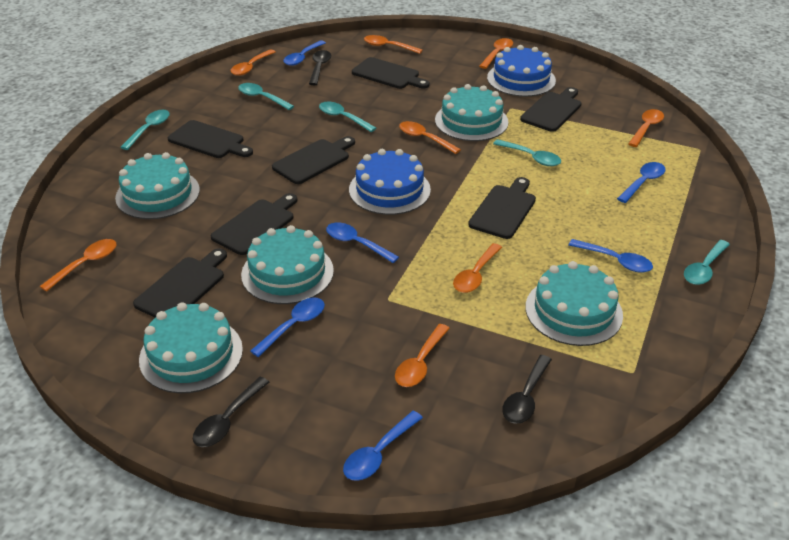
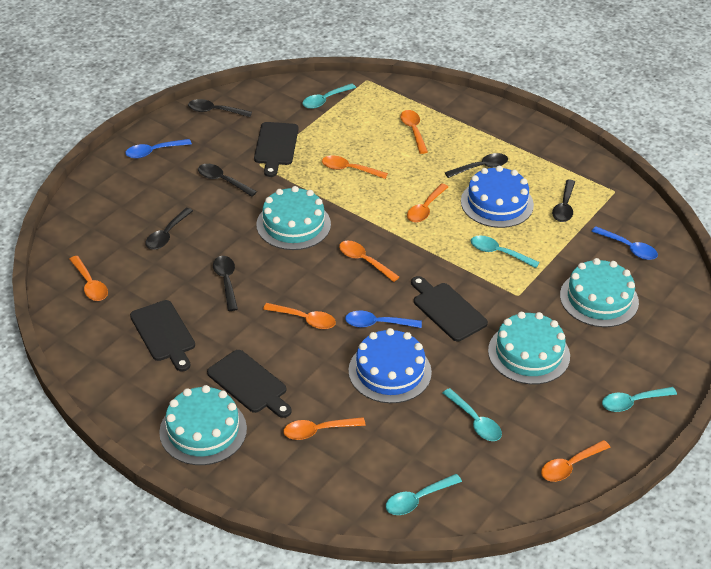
black cutting board: [133,248,227,318] [168,120,253,158] [211,193,297,255] [272,136,355,184] [352,57,430,89] [468,177,536,239] [520,87,582,132] = 7 -> [130,300,195,372] [207,350,292,418] [254,122,298,177] [411,276,488,341] = 4
black spoon: [193,377,269,447] [309,50,331,85] [502,355,552,424] = 3 -> [145,208,193,250] [188,99,252,117] [198,164,257,197] [213,256,238,311] [445,153,508,178] [552,179,575,222] = 6
blue spoon: [250,298,325,357] [283,40,326,66] [326,222,399,263] [343,411,423,481] [569,239,653,273] [617,162,666,203] = 6 -> [125,139,192,158] [345,311,422,328] [591,227,658,260] = 3
turquoise cake: [115,152,200,219] [139,302,243,393] [241,225,334,304] [435,84,508,141] [525,261,623,346] = 5 -> [159,385,247,465] [256,186,331,250] [488,312,570,384] [560,258,639,327] = 4

